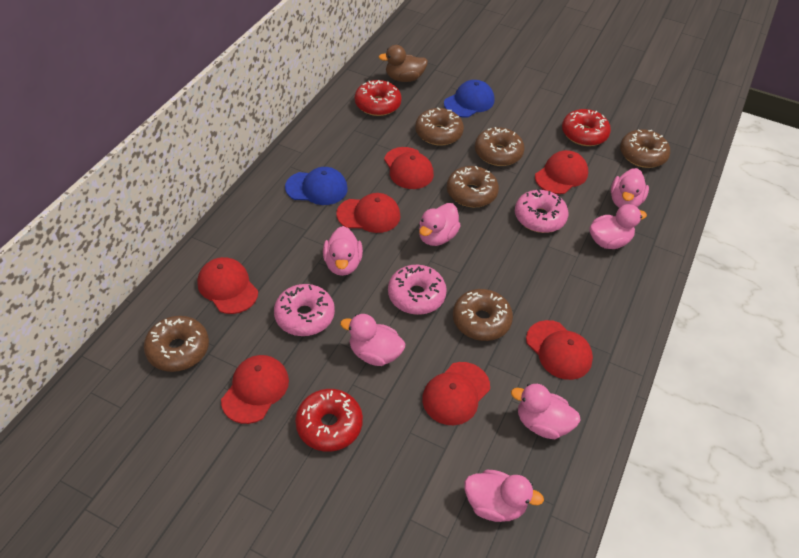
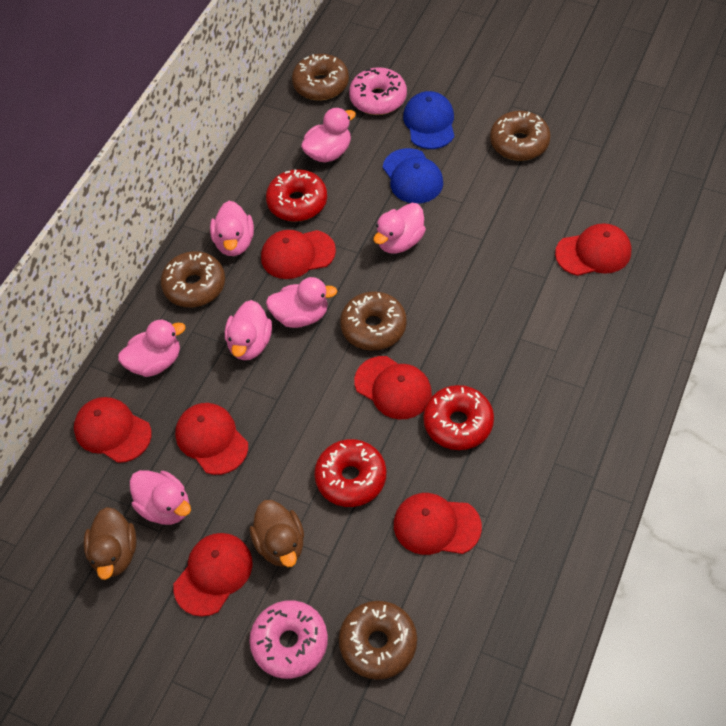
brown donut: [144,316,209,372] [415,107,464,146] [447,166,499,207] [453,289,513,341] [475,127,524,166] [620,129,670,168] = 6 -> [161,251,225,307] [292,54,349,100] [339,601,417,680] [340,291,407,351] [490,111,551,161] = 5
brown duck: [379,45,428,82] = 1 -> [84,507,136,580] [250,500,304,567] = 2
pink donut: [274,284,335,336] [388,265,447,315] [515,189,569,233] = 3 -> [249,600,328,679] [349,67,407,115] = 2

